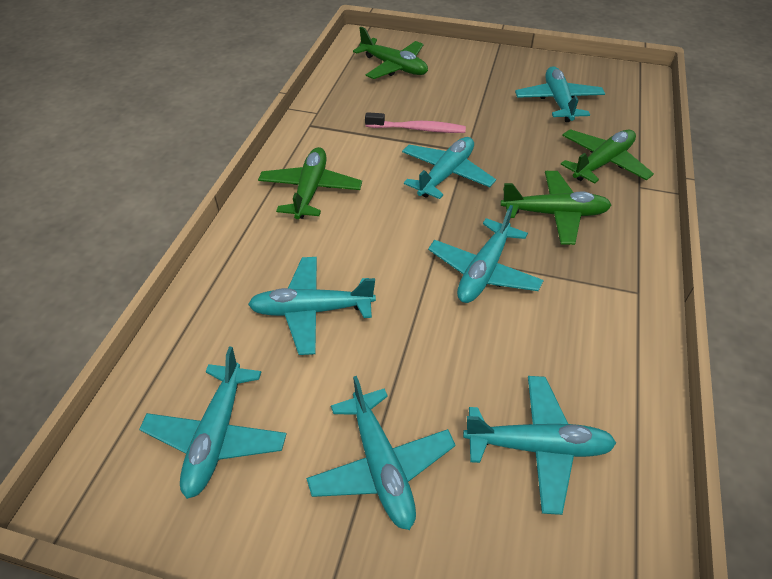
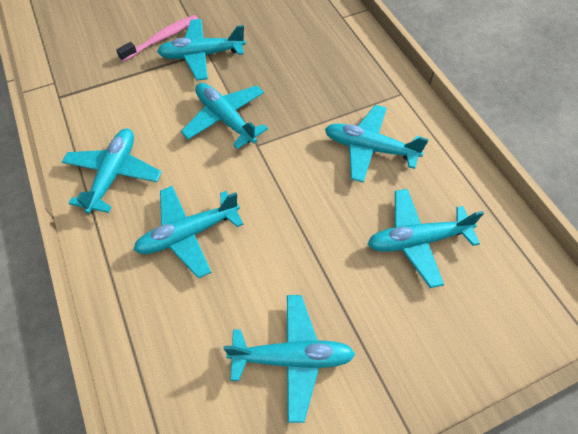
green plane: [258,147,362,219] [353,27,428,79] [500,171,612,245] [561,129,654,184] = 4 -> none = 0

